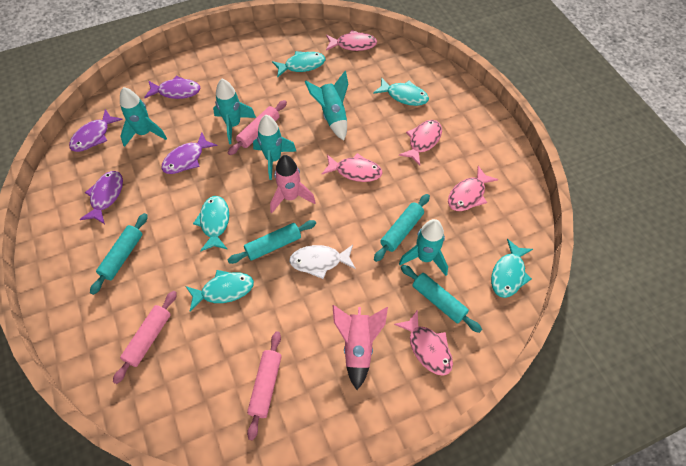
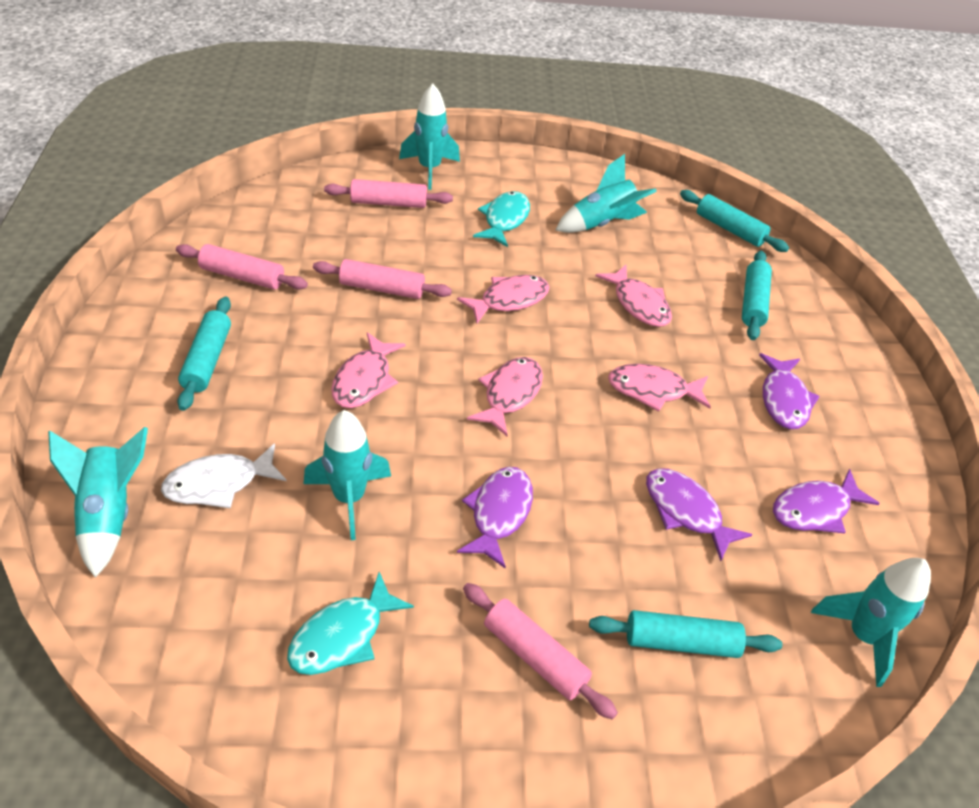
pink rocket: [270,155,316,213] [333,305,388,390] = 2 -> none = 0
pink rolling pin: [113,291,177,384] [228,100,287,155] [247,331,282,441] = 3 -> [176,244,308,290] [313,259,452,299] [324,179,453,208] [463,583,618,720] = 4
turquoise fish: [186,270,254,311] [193,196,229,251] [272,51,325,78] [373,77,429,106] [491,239,533,298] = 5 -> [287,572,414,675] [473,191,530,247] = 2

